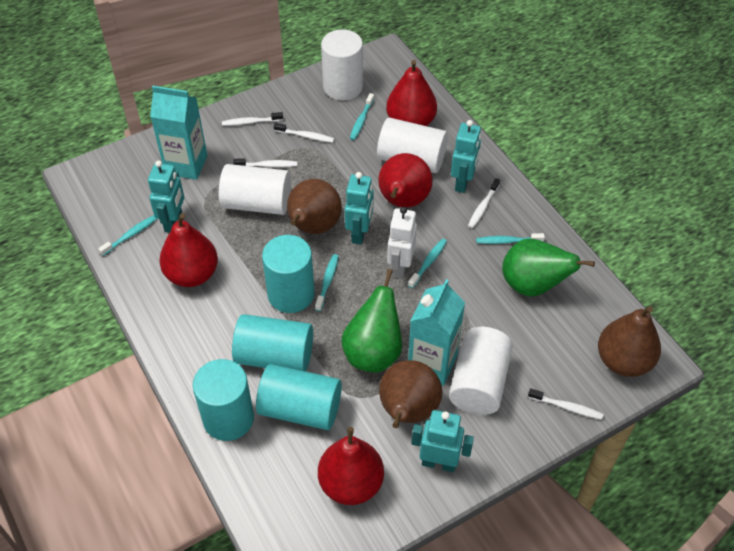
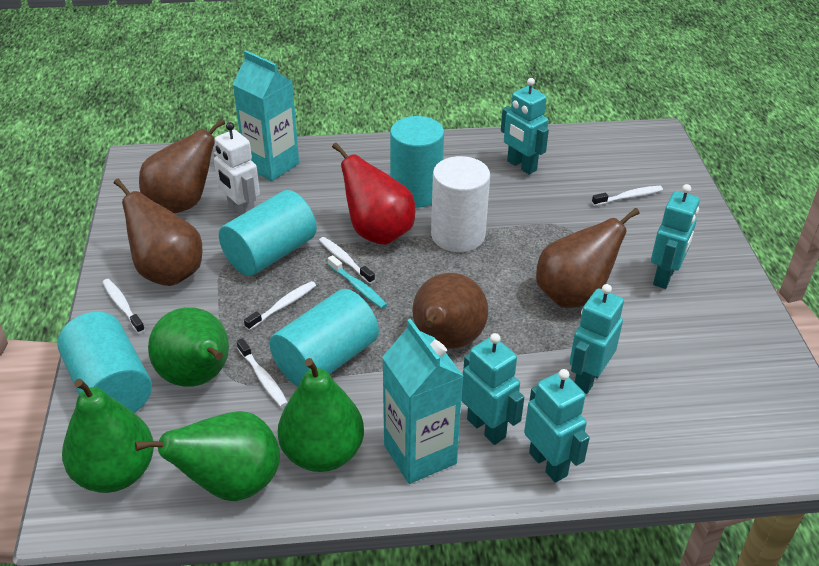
brown pear: [287,179,342,234] [379,360,442,428] [598,306,661,377] = 3 -> [114,179,202,286] [139,119,225,213] [412,273,488,349] [536,208,640,308] = 4
green pear: [341,269,402,373] [502,239,595,297] = 2 -> [62,379,154,493] [135,411,280,501] [148,307,229,387] [278,358,364,472] = 4
red pear: [159,213,218,287] [318,427,384,505] [378,153,433,208] [386,60,437,126] = 4 -> [332,143,415,245] = 1
turquoise robot: [148,160,184,233] [345,172,373,245] [411,410,474,472] [451,120,481,193] = 4 -> [461,333,524,445] [501,78,549,175] [524,369,590,482] [569,284,624,394] [651,184,700,289] = 5
turquoise toothbrush: [98,215,157,256] [315,254,339,311] [350,93,374,140] [408,238,447,288] [476,233,545,244] = 5 -> [328,255,387,309] = 1
white cylinder: [219,164,291,215] [321,29,363,101] [377,118,448,173] [449,327,513,415] = 4 -> [431,156,490,252] = 1

